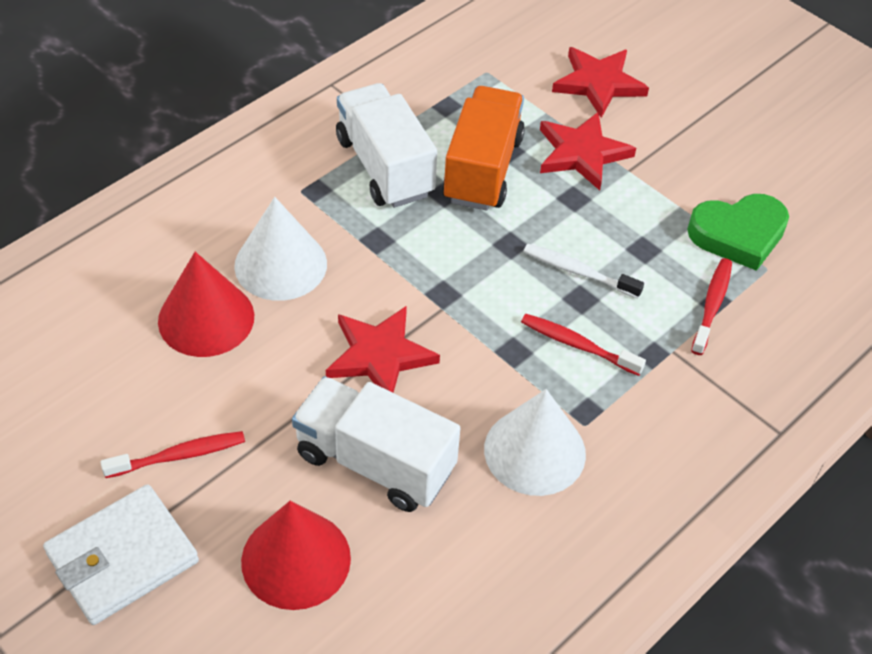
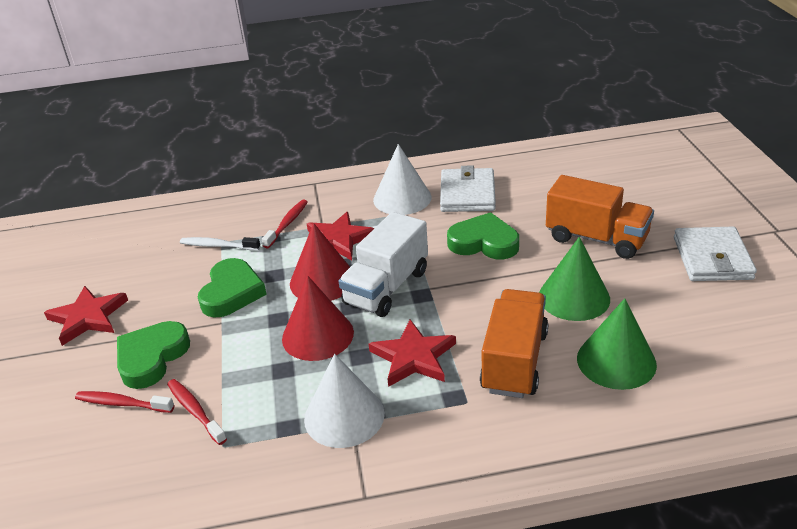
green cone: none = 0 -> [539,237,610,321] [577,298,657,390] = 2
green heart: [687,194,789,271] = 1 -> [117,321,190,389] [198,258,267,318] [447,212,519,259] = 3
orange truck: [442,86,525,211] = 1 -> [480,289,549,398] [546,175,654,259] = 2
white truck: [292,376,460,512] [336,83,437,208] = 2 -> [339,212,428,317] = 1
white wallet: [43,484,199,625] = 1 -> [440,165,496,212] [674,226,757,281] = 2

